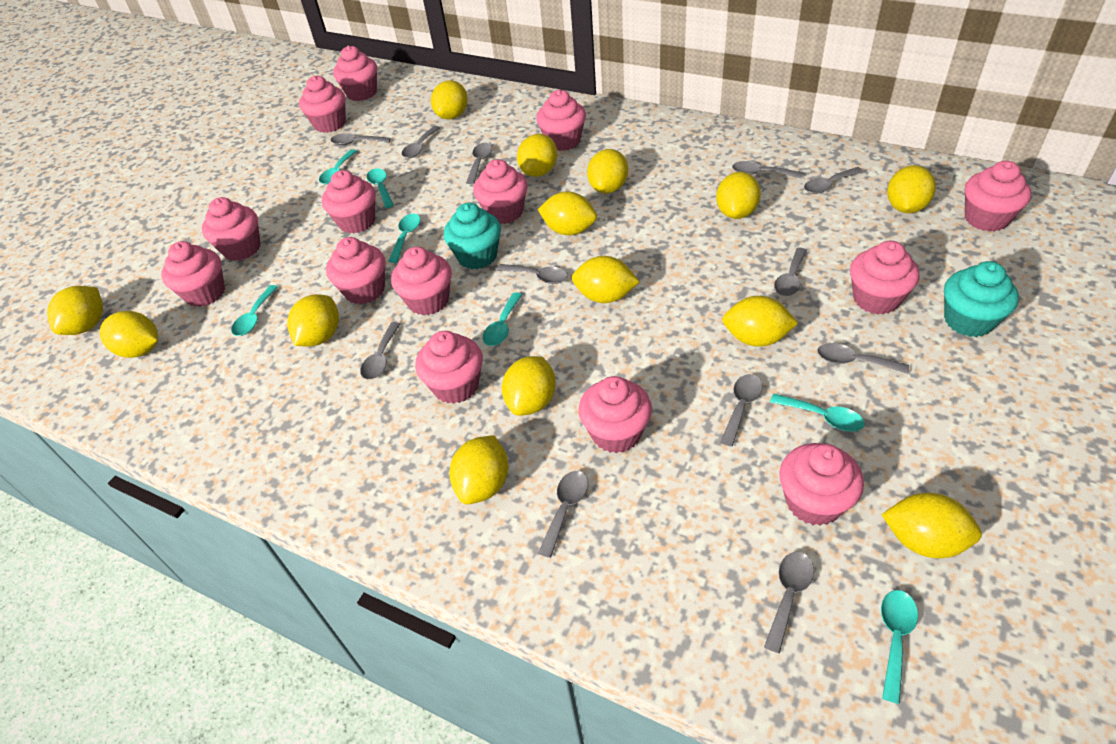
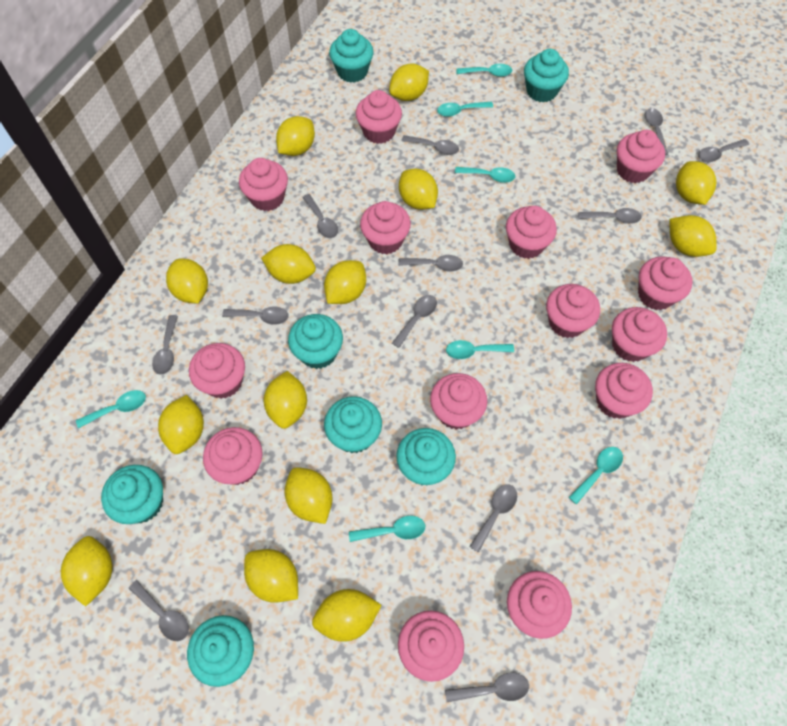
turquoise cupcake: [444,203,501,269] [944,261,1019,337] = 2 -> [101,465,163,524] [187,615,254,687] [288,314,343,369] [324,396,382,453] [329,29,374,83] [396,428,456,485] [524,49,569,103] = 7

